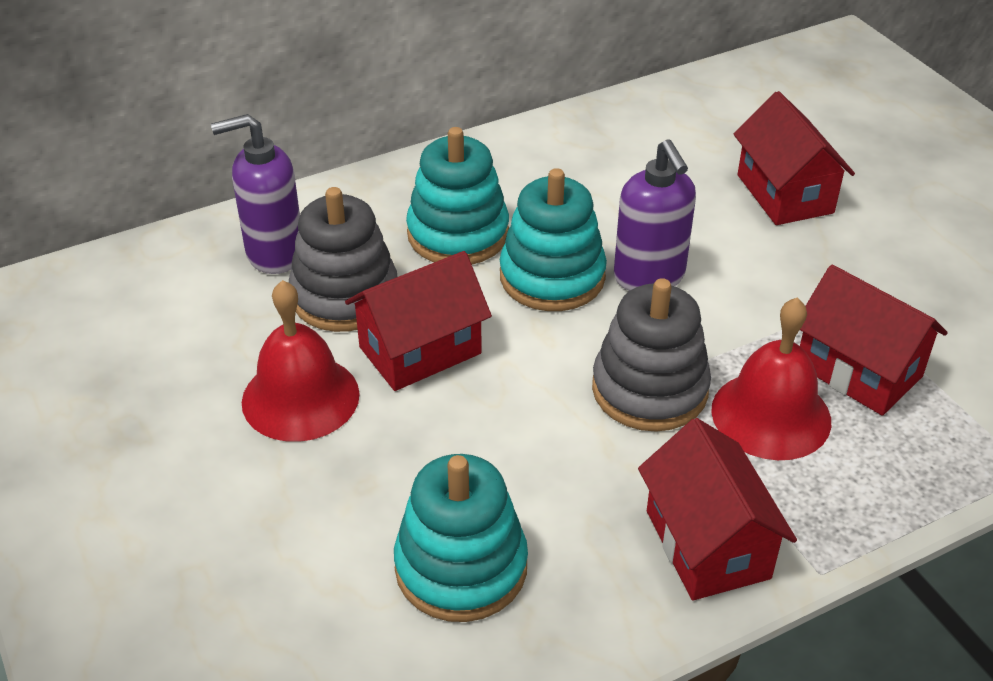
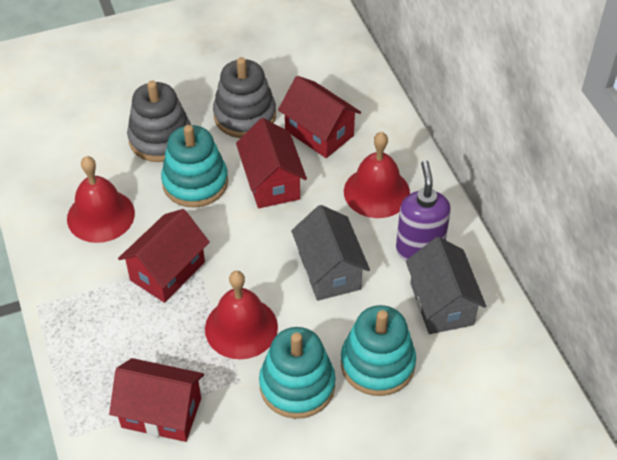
grey house: none = 0 -> [291,205,370,301] [406,237,486,334] = 2
purple soap dispenser: [211,114,300,274] [614,139,696,291] = 2 -> [396,160,451,261] = 1
red bell: [242,280,360,442] [711,298,831,460] = 2 -> [67,156,135,243] [205,271,278,359] [344,132,410,218] = 3

